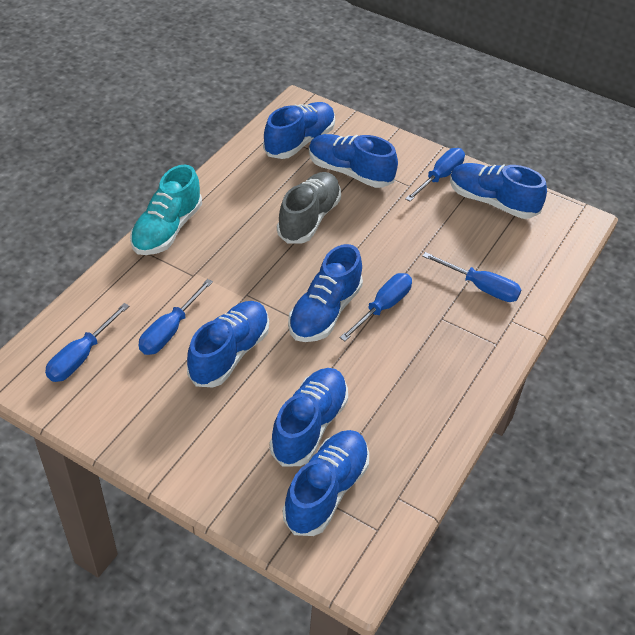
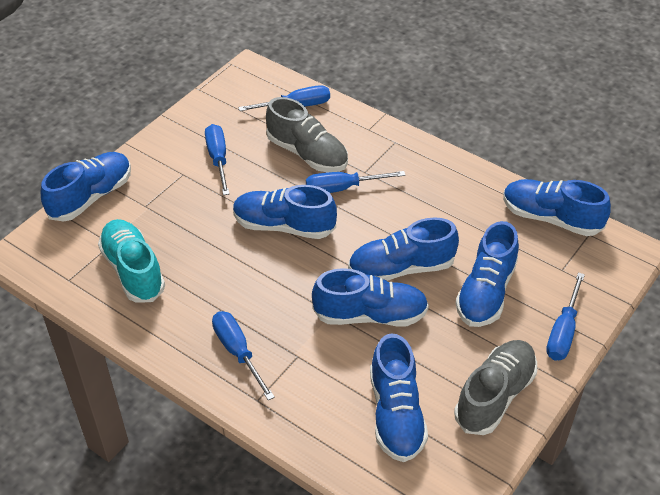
grey shoe: [277,172,341,243] = 1 -> [266,97,348,172] [454,340,537,435] = 2

